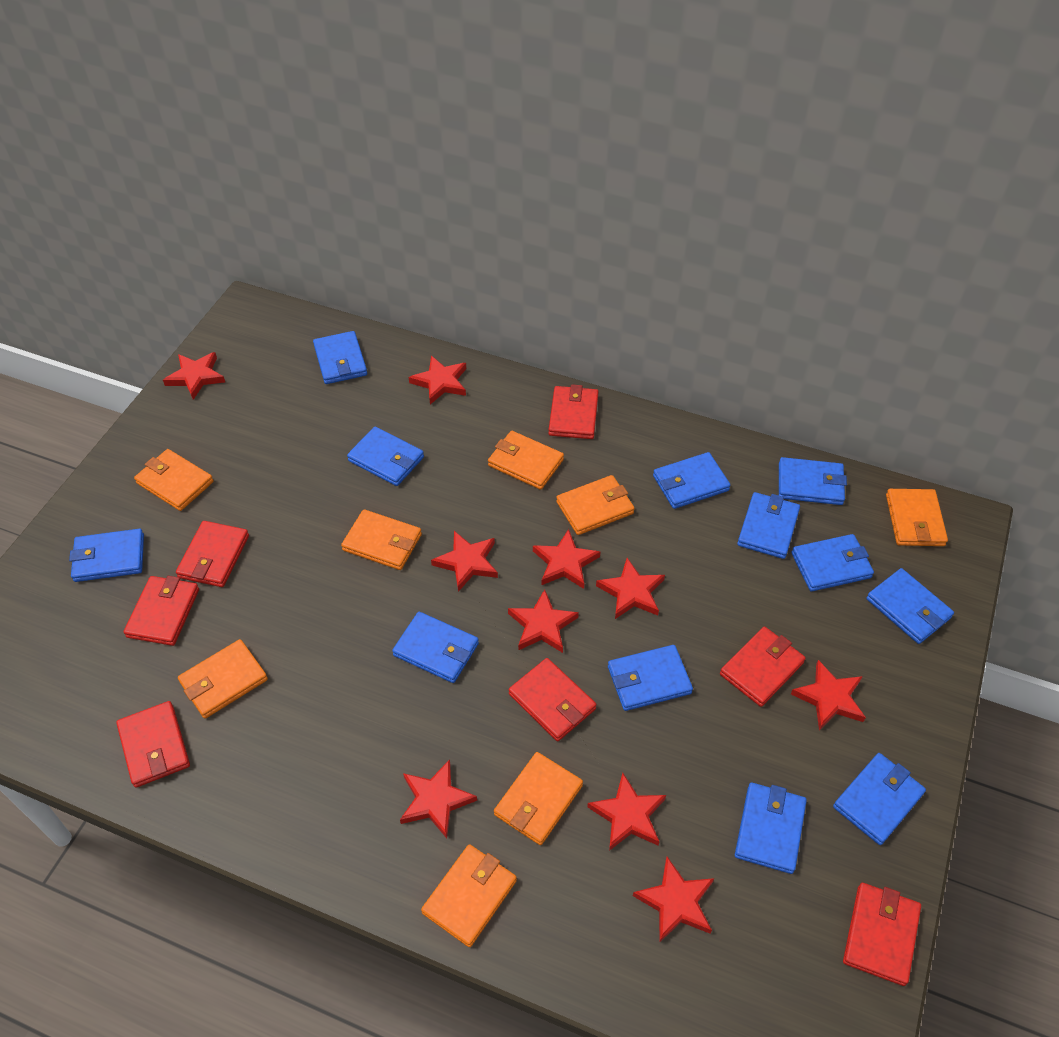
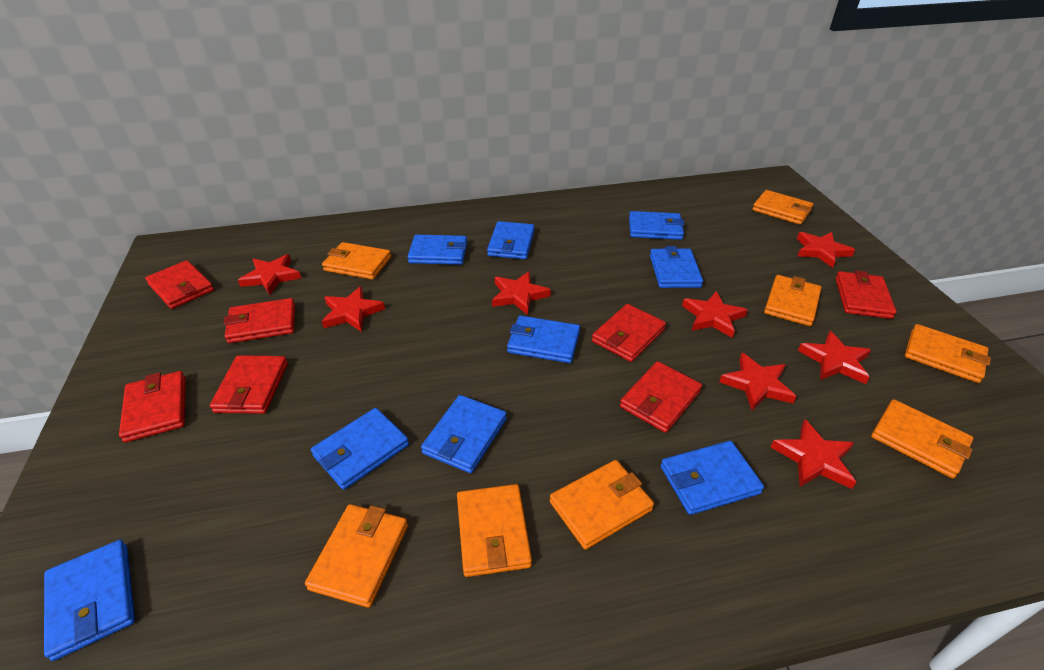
blue wallet: [69,529,144,582] [313,331,367,384] [347,427,424,486] [392,612,479,683] [608,645,693,711] [653,452,731,509] [735,783,807,874] [737,492,800,559] [779,457,847,505] [792,534,874,591] [833,753,926,845] [866,568,954,644] = 12 -> [44,540,135,661] [311,408,409,490] [408,235,467,265] [421,395,507,473] [487,221,535,259] [507,316,580,363] [629,211,685,240] [650,246,703,288] [661,441,764,515] = 9
red star: [163,352,225,400] [400,760,477,838] [409,355,466,405] [431,531,498,592] [508,589,579,653] [533,529,600,589] [587,773,666,851] [596,558,665,619] [633,857,714,943] [791,660,866,730] = 10 -> [238,254,301,295] [322,286,385,332] [492,271,551,315] [682,291,748,338] [719,353,797,410] [771,420,856,489] [797,232,855,268] [798,331,871,384] = 8

